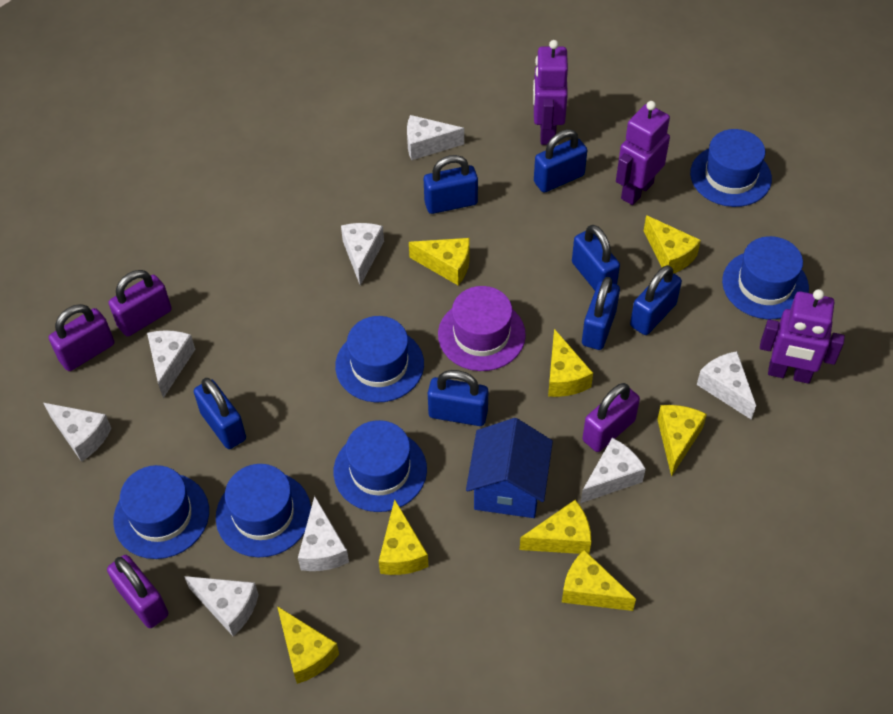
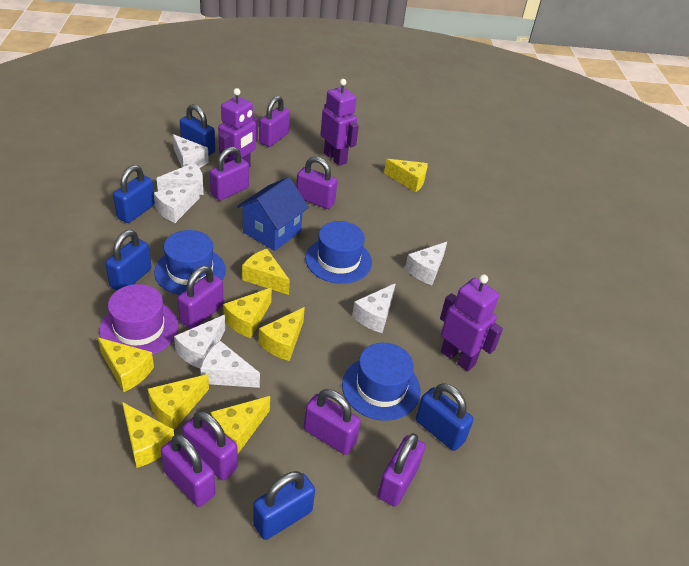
blue hat: [113,465,209,559] [216,464,311,557] [334,420,427,512] [335,316,424,402] [690,129,772,207] [722,236,809,319] = 6 -> [154,230,226,295] [305,221,372,284] [342,343,421,421] = 3
blue padlock: [194,378,246,449] [424,155,478,214] [428,370,488,426] [534,129,587,193] [572,225,620,290] [582,277,620,350] [630,265,682,335] = 7 -> [105,230,151,290] [113,165,155,223] [180,104,215,156] [253,471,315,540] [416,383,474,451] = 5
purple padlock: [49,304,114,371] [107,555,168,628] [108,270,172,337] [583,383,640,452] = 4 -> [161,434,215,507] [178,266,224,329] [182,411,238,480] [210,147,249,201] [259,96,290,147] [296,156,337,209] [304,389,361,455] [378,433,425,507] = 8
white cheese: [44,403,111,462] [147,330,195,398] [184,576,259,636] [298,496,349,571] [341,223,384,286] [407,115,464,160] [581,438,646,503] [697,351,756,420] = 8 -> [154,183,200,223] [156,163,204,195] [173,134,209,168] [174,315,225,368] [200,341,260,388] [352,283,396,333] [405,242,447,285] = 7

